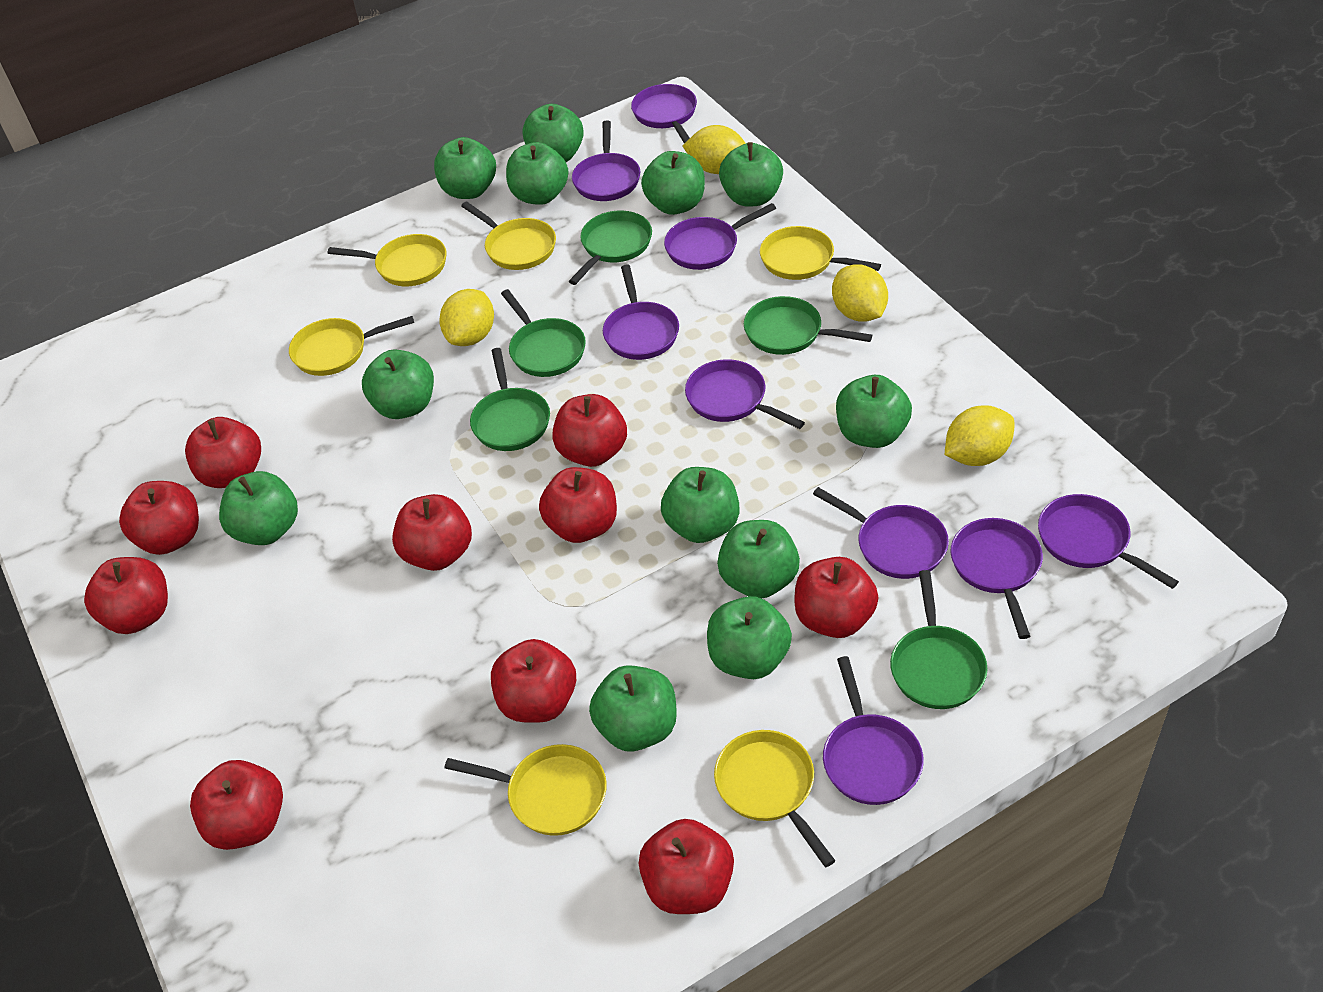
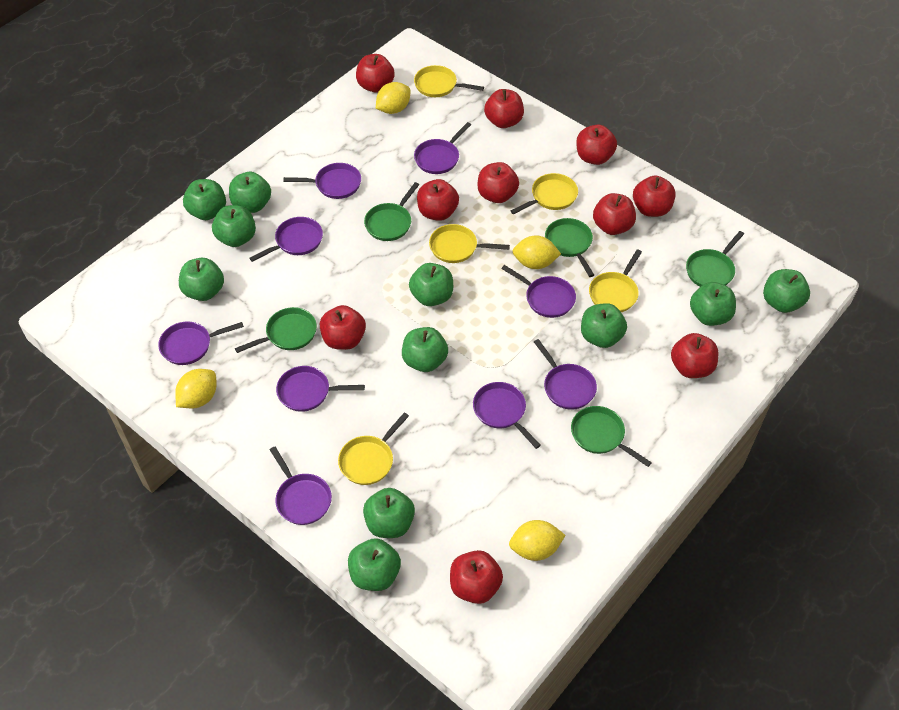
green apple: [219,471,298,545] [362,349,434,419] [434,137,496,199] [506,142,569,205] [522,104,584,162] [589,665,677,751] [641,151,705,215] [661,467,740,543] [707,596,792,679] [717,520,800,598] [719,142,783,207] [836,375,912,448] = 12 -> [179,258,224,301] [183,179,226,220] [212,205,256,247] [229,172,271,213] [348,538,401,591] [363,488,415,538] [402,327,448,372] [409,263,453,306] [581,303,627,348] [690,282,736,326] [763,269,810,313] = 11
yellow pan: [289,316,414,376] [328,234,446,286] [444,744,607,836] [461,201,556,270] [714,730,836,867] [760,226,881,280] = 6 -> [338,412,409,485] [414,65,484,97] [429,224,510,263] [511,173,578,215] [589,249,642,312] = 5

